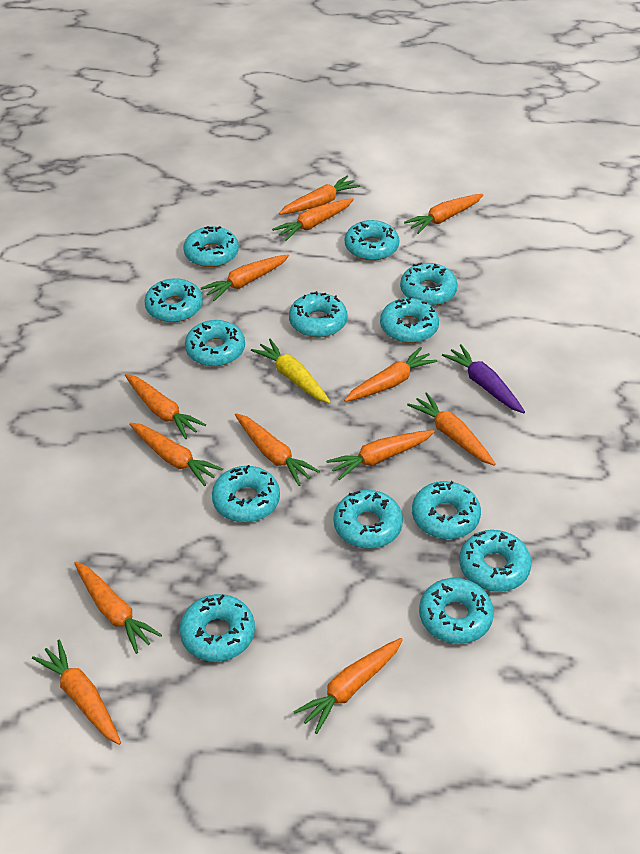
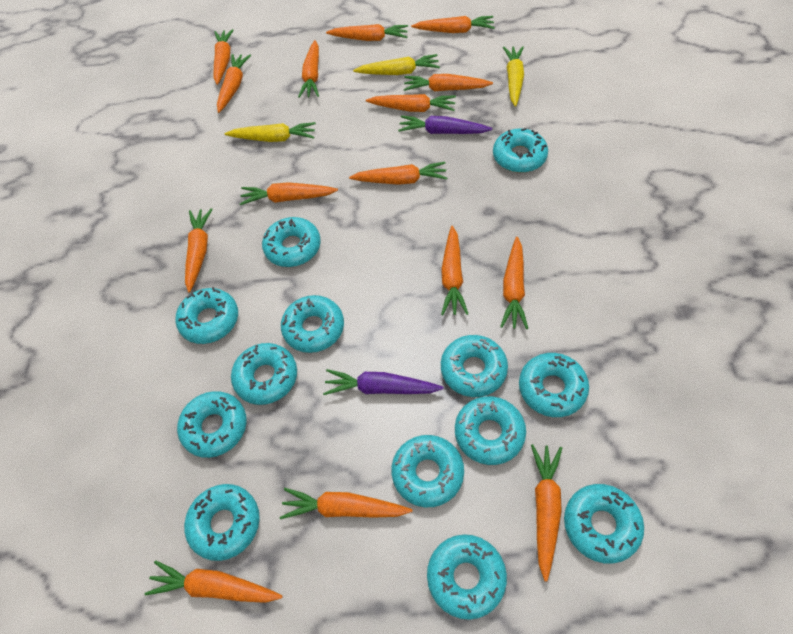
orange carrot: [32,640,121,745] [74,562,162,654] [125,374,206,439] [129,422,223,486] [201,254,289,301] [235,413,320,486] [272,198,354,241] [279,176,360,215] [293,638,403,734] [326,430,435,480] [344,347,438,402] [404,194,483,234] [407,392,496,466] = 13 -> [145,561,282,603] [185,208,212,293] [214,29,234,85] [217,54,251,113] [240,182,338,205] [280,488,412,519] [298,40,319,98] [326,24,408,41] [349,162,447,185] [366,94,456,112] [404,74,493,91] [411,16,495,33] [441,226,468,315] [500,237,528,329] [531,444,562,582] = 15
purple carrot: [442,344,525,413] = 1 -> [323,369,444,395] [398,115,492,134] = 2
yellow carrot: [251,339,331,404] = 1 -> [224,122,316,142] [353,54,440,75] [503,46,524,107] = 3

